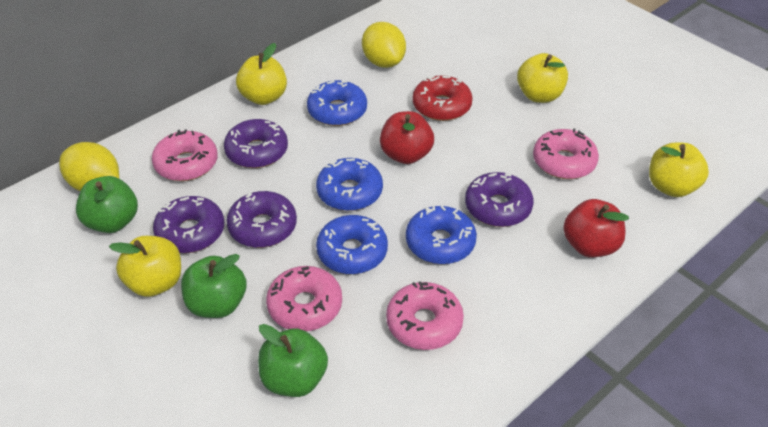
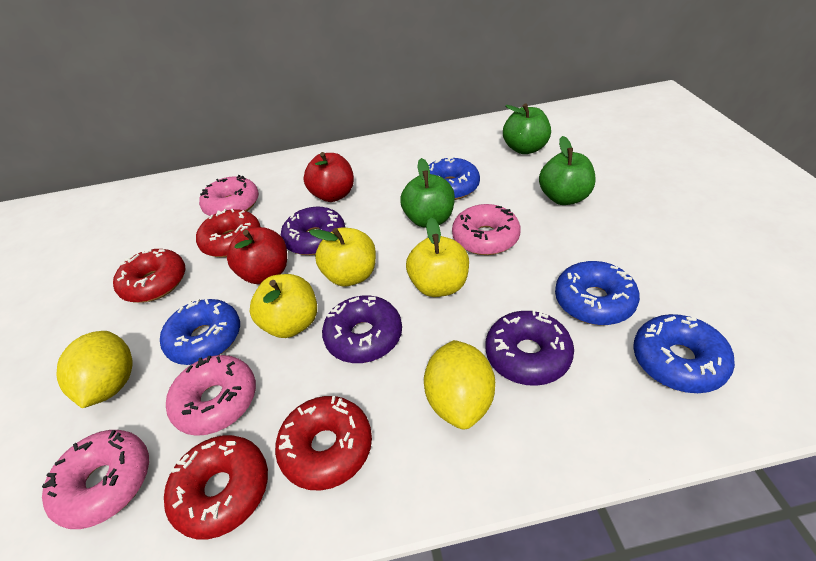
purple donut: [153,196,224,253] [224,119,288,168] [226,191,297,248] [465,172,534,227] = 4 -> [281,207,345,255] [322,295,402,363] [486,309,574,386] = 3
red donut: [412,75,473,121] = 1 -> [113,249,185,303] [164,435,268,539] [196,209,260,257] [275,396,372,491] = 4
yellow apple: [109,236,181,297] [236,43,287,105] [517,53,568,103] [649,142,709,197] = 4 -> [249,274,317,338] [309,228,376,286] [406,218,469,297] = 3

